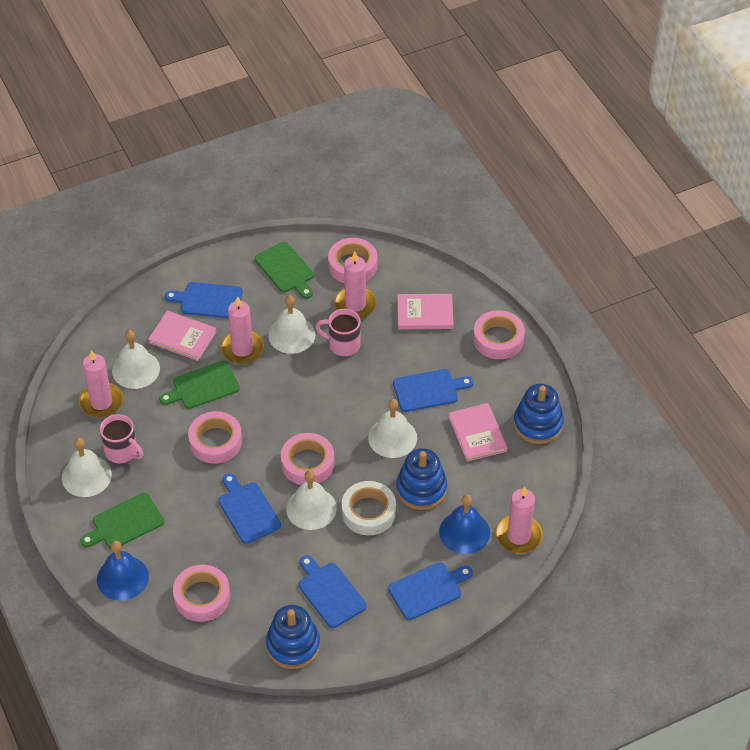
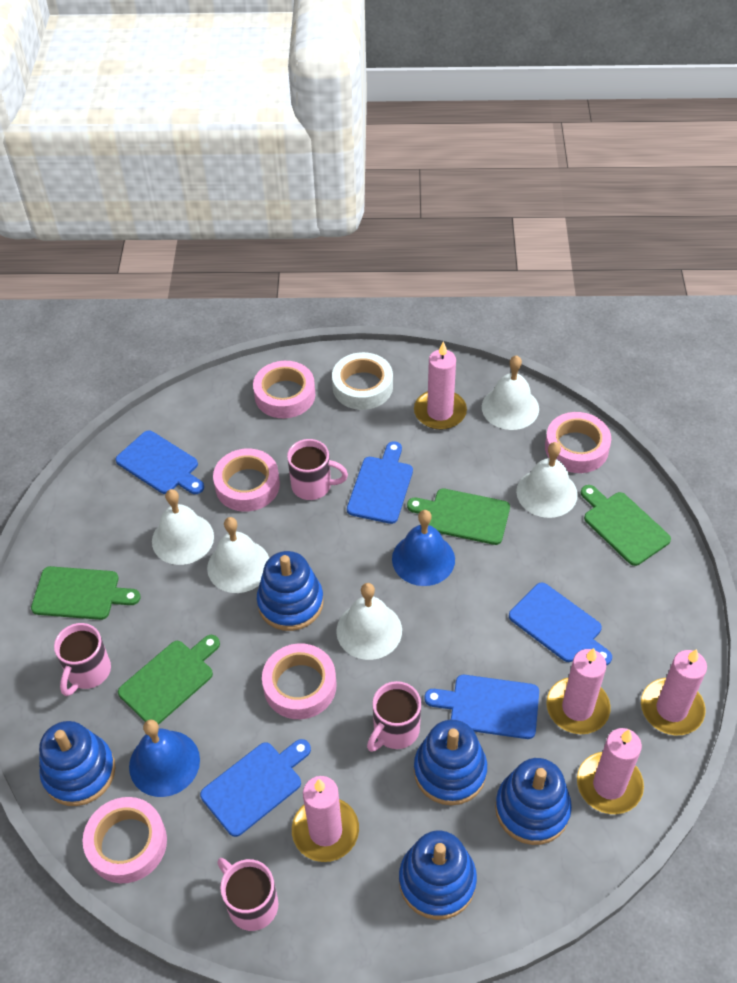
blue stacking toy: [266,605,320,669] [396,448,447,510] [513,384,564,444] = 3 -> [39,721,115,806] [257,551,324,631] [399,831,477,920] [414,720,487,805] [495,758,572,845] = 5
green cutting board: [80,493,164,549] [159,361,240,409] [255,242,314,299] = 3 -> [31,566,140,620] [118,635,220,725] [407,488,510,545] [581,485,671,566] = 4
pink book: [148,310,216,361] [397,294,454,329] [449,403,507,462] = 3 -> none = 0
pink candle: [79,350,123,418] [221,296,264,364] [334,251,377,318] [496,486,543,554] = 4 -> [292,776,359,862] [414,341,467,430] [547,648,611,734] [577,728,644,814] [641,649,707,735] = 5
pink mug: [100,414,143,463] [315,309,361,356] = 2 -> [54,623,111,696] [217,858,278,931] [287,439,348,500] [367,681,421,752] = 4

